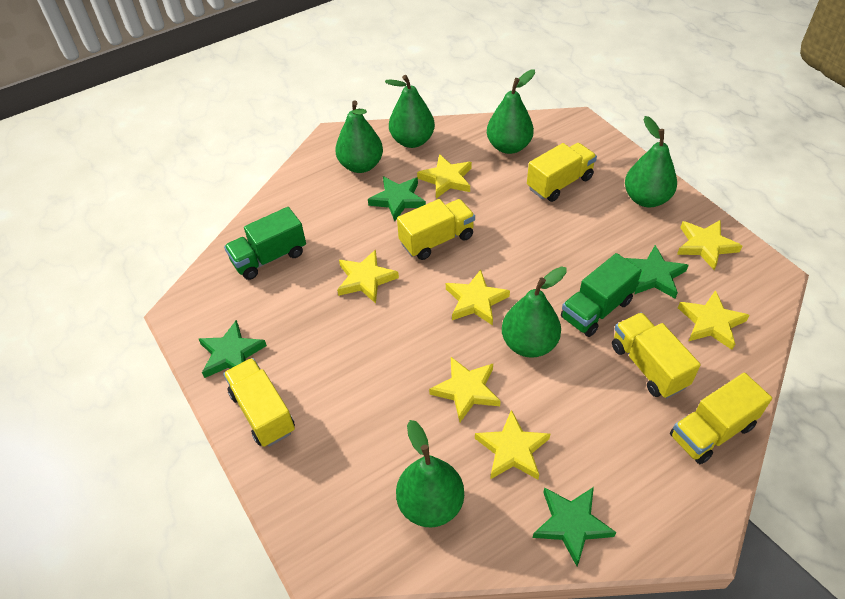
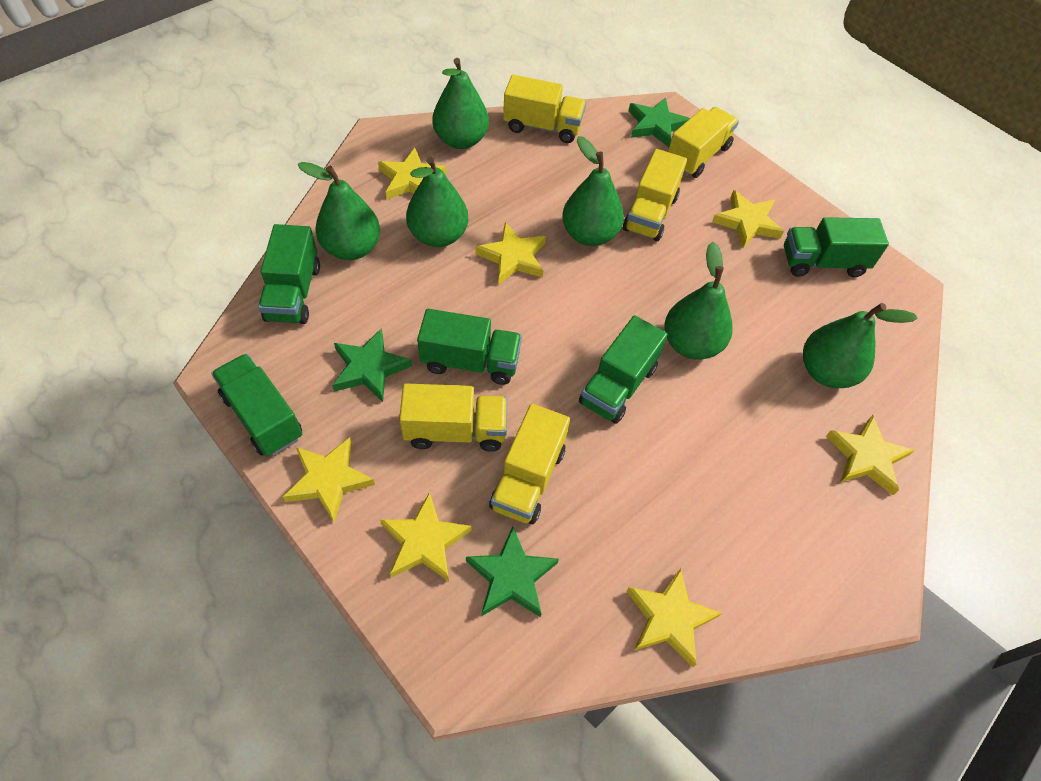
green star: [199,320,267,378] [368,176,426,221] [533,487,616,566] [625,245,689,299] = 4 -> [332,328,412,402] [466,526,559,617] [628,97,690,147] = 3
green truck: [224,207,306,280] [561,253,641,337] = 2 -> [211,353,302,456] [258,224,320,324] [417,309,522,385] [579,315,668,424] [784,217,889,277] = 5

